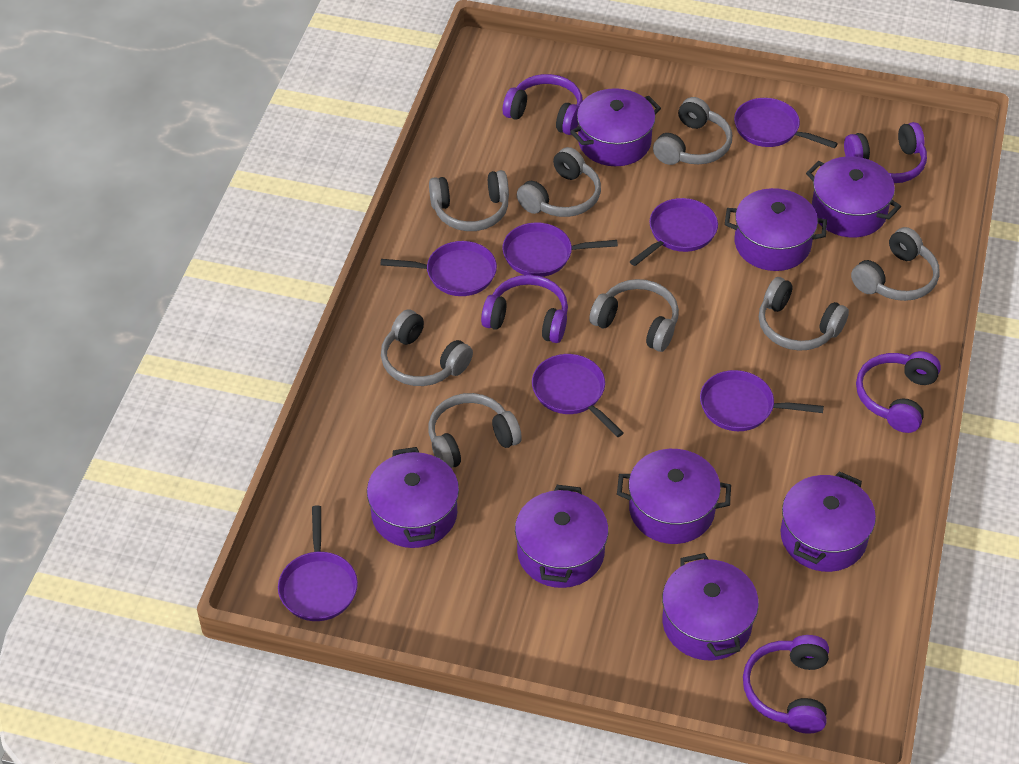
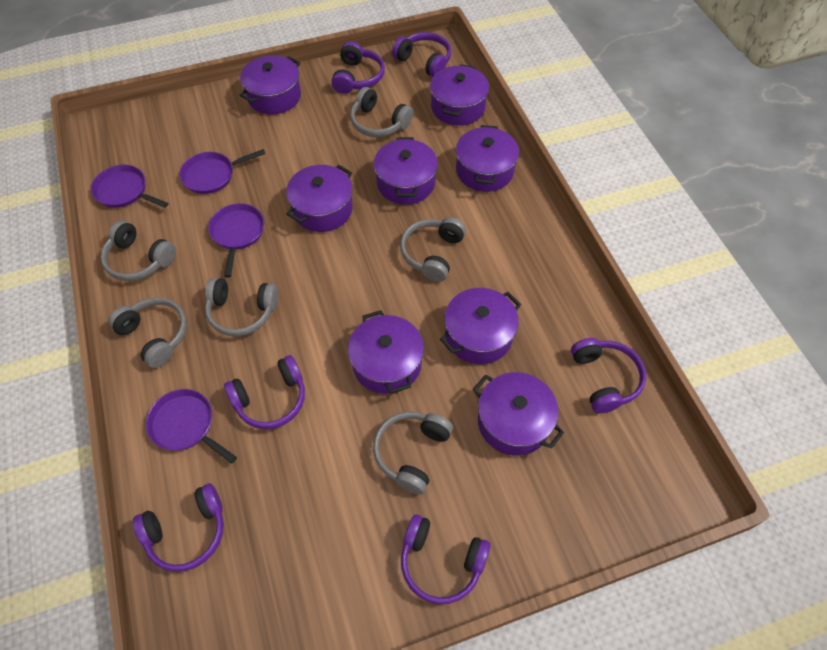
grey headphones: [381,309,473,386] [428,393,522,468] [429,170,509,231] [517,147,601,217] [589,279,679,352] [653,97,732,165] [759,277,849,351] [851,227,940,301] = 8 -> [101,220,176,281] [108,297,187,368] [205,278,279,336] [350,87,413,137] [373,412,453,495] [400,217,466,282] = 6
purple headphones: [481,275,568,343] [503,74,583,135] [743,635,829,734] [844,122,927,183] [856,351,941,433] = 5 -> [133,483,224,572] [224,355,305,429] [331,41,385,94] [392,32,451,77] [401,515,491,604] [571,338,646,413] = 6
purple pan: [278,505,358,621] [380,241,497,296] [502,222,618,277] [532,354,624,437] [630,198,718,266] [700,370,824,431] [734,98,838,149] = 7 -> [91,165,168,208] [146,389,237,464] [179,149,265,194] [208,203,264,277] = 4

